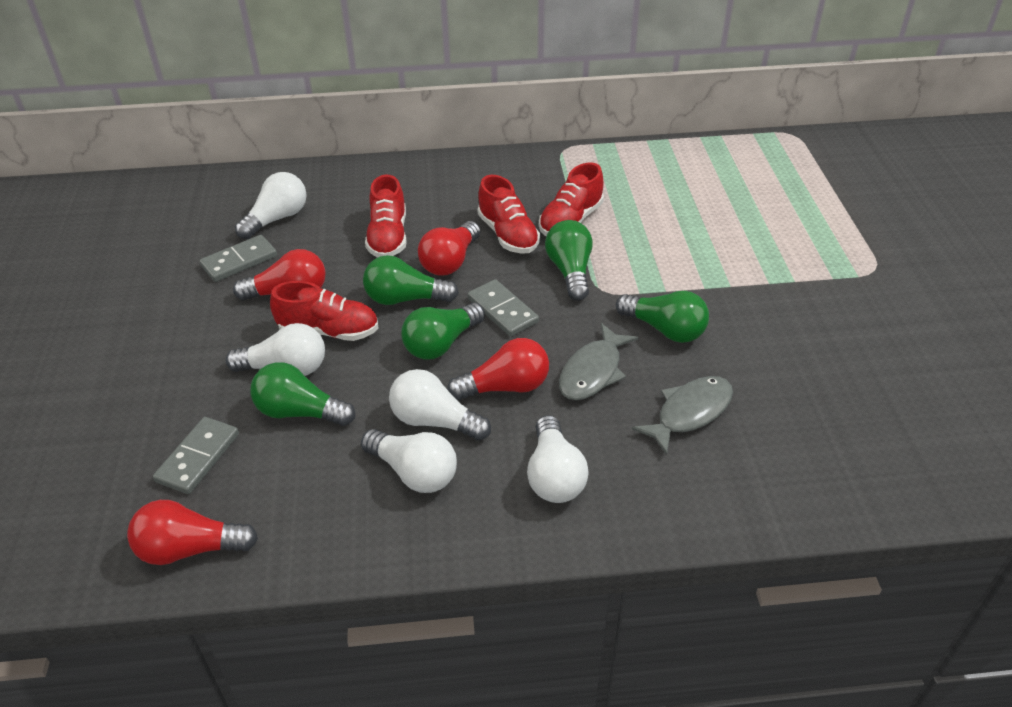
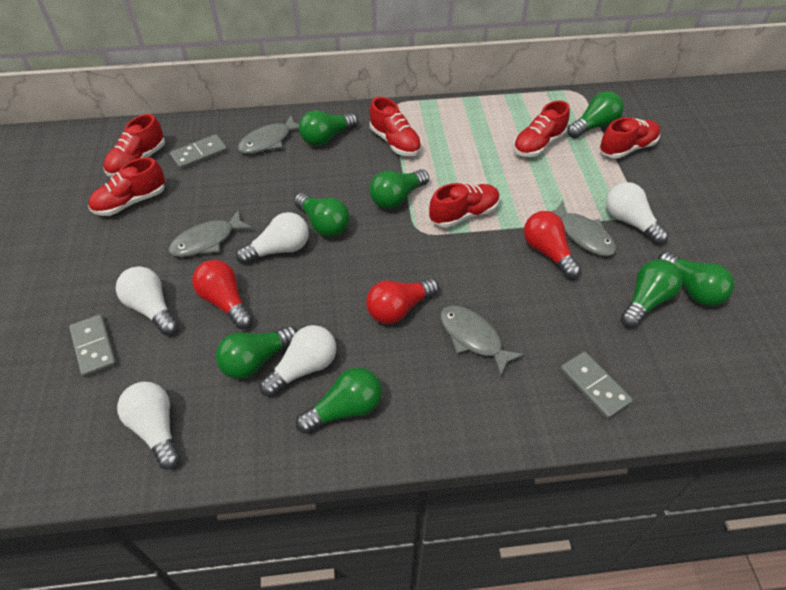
green light bulb: [250,362,355,426] [363,255,459,305] [401,303,485,359] [545,220,593,301] [616,291,709,343] = 5 -> [216,326,298,379] [294,193,350,237] [296,367,382,434] [299,110,358,146] [370,169,429,209] [567,91,624,138] [621,259,683,328] [658,251,734,306] = 8
grey fish: [559,323,638,400] [632,376,733,456] = 2 -> [168,209,253,257] [238,115,299,154] [440,305,525,377] [550,201,616,256] = 4
red light bulb: [127,500,258,565] [233,249,326,301] [418,221,480,276] [447,338,549,400] = 4 -> [192,260,253,329] [366,278,439,324] [524,211,581,279] = 3
red shoe: [270,281,379,341] [365,174,407,257] [478,175,540,254] [539,162,604,236] = 4 -> [88,157,165,216] [103,114,165,177] [370,97,422,156] [429,183,500,228] [513,101,570,157] [599,117,660,158] = 6

